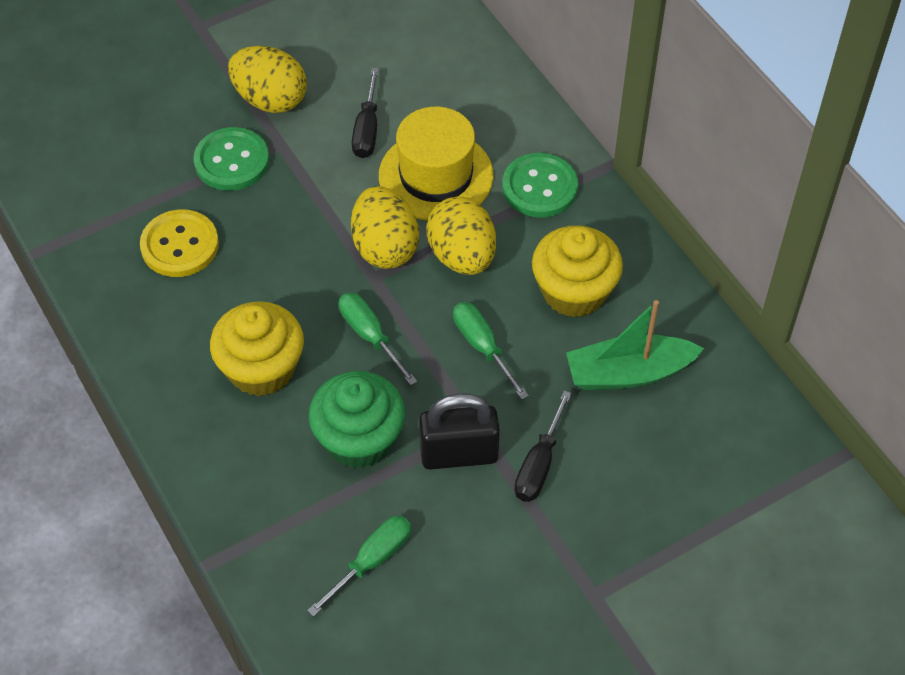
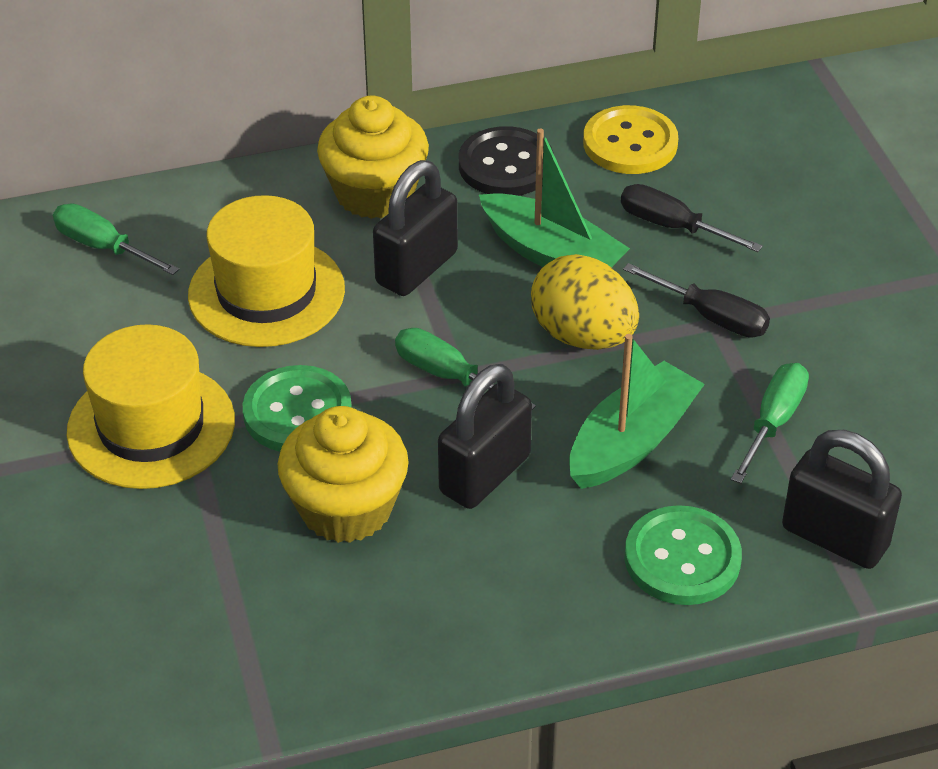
black button: none = 0 -> [459,126,554,196] = 1
black padlock: [419,394,500,470] = 1 -> [373,160,458,296] [438,364,532,509] [782,430,902,569] = 3
green boat: [566,300,704,390] = 1 -> [479,129,630,268] [569,334,705,489] = 2
green cupcake: [309,371,405,468] = 1 -> none = 0
yellow egg: [228,46,307,113] [351,186,419,269] [426,197,496,275] = 3 -> [531,254,639,350] = 1
yellow hat: [379,107,494,221] = 1 -> [67,324,235,489] [188,195,345,347] = 2

